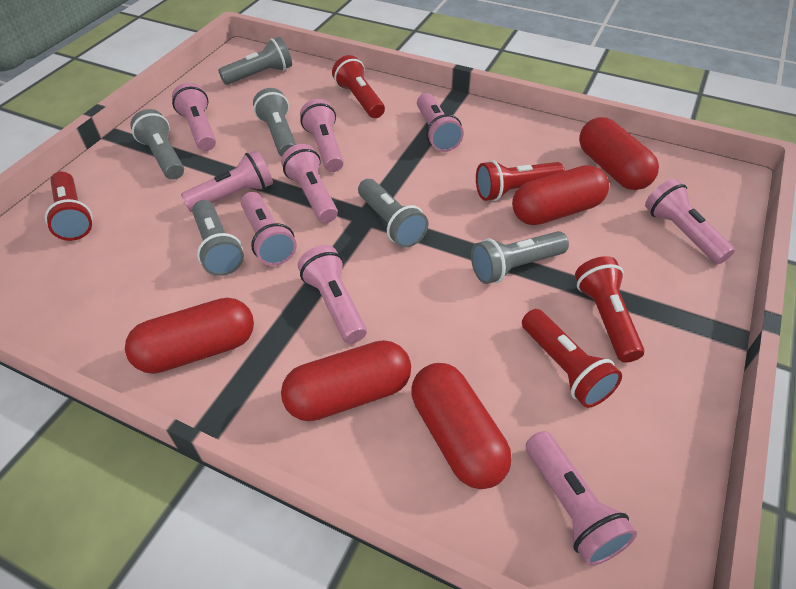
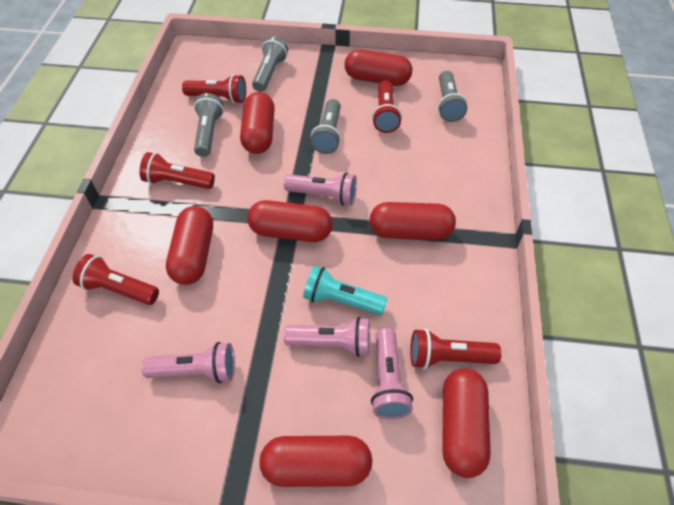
grey flashlight: [130,109,184,180] [192,200,244,276] [218,37,292,85] [253,88,296,157] [358,179,429,248] [471,231,569,284] = 6 -> [194,93,224,157] [252,36,288,92] [311,99,341,154] [438,71,467,122] = 4
pink flashlight: [172,83,216,151] [181,150,273,212] [241,192,297,266] [281,144,338,223] [298,245,367,344] [300,99,344,172] [417,93,464,152] [526,431,637,566] [645,179,735,264] = 9 -> [141,342,235,383] [284,173,357,206] [284,317,370,357] [371,328,413,419] = 4
red capsule: [125,298,254,374] [281,340,411,421] [411,363,512,489] [512,165,609,225] [579,117,659,190] = 5 -> [166,206,213,285] [240,92,275,154] [247,200,332,242] [259,436,372,487] [344,49,412,86] [369,202,456,240] [442,368,491,478] = 7
turquoise flashlight: none = 0 -> [303,266,388,315] = 1

